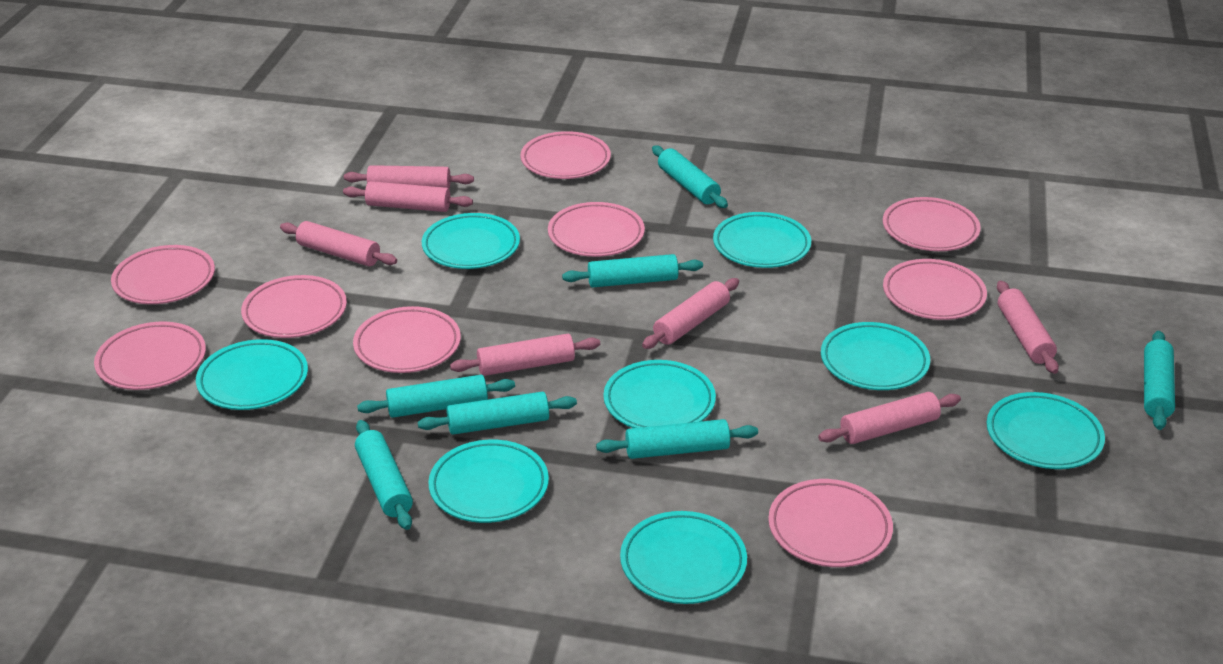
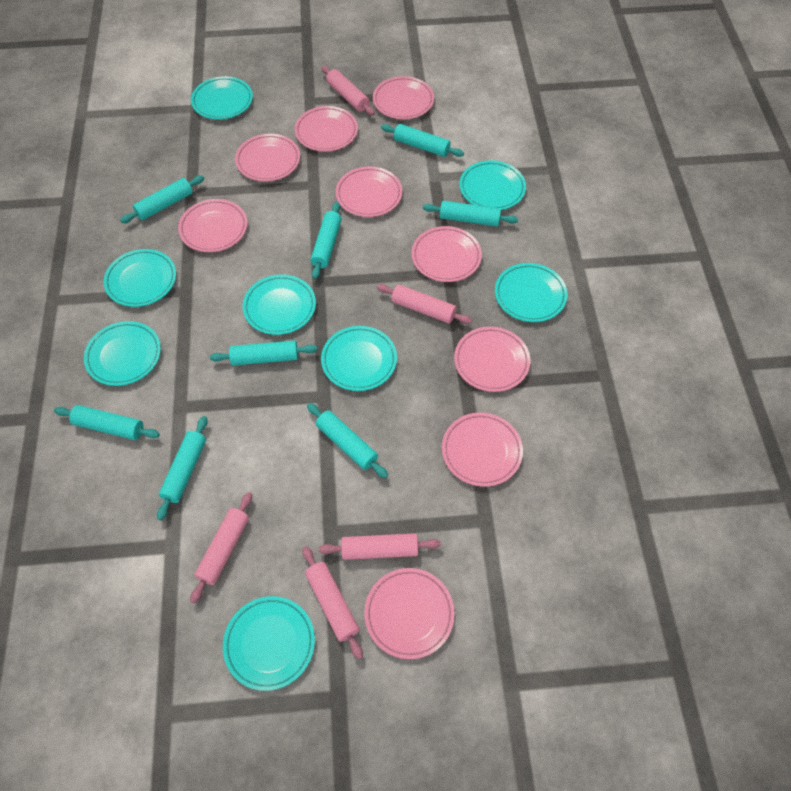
pink rolling pin: [280,221,397,266] [343,181,473,212] [344,165,474,188] [450,334,600,376] [642,278,739,349] [818,392,961,444] [997,281,1059,374] = 7 -> [190,492,252,604] [302,546,363,659] [319,533,441,560] [322,66,375,116] [377,284,472,324] = 5
turquoise rolling pin: [355,420,413,530] [357,375,515,418] [418,392,577,435] [562,254,703,288] [596,419,758,459] [652,146,728,208] [1144,331,1175,430] = 7 -> [54,405,160,440] [120,176,204,223] [157,416,208,520] [210,340,317,366] [307,403,388,478] [311,202,342,279] [381,124,464,157] [423,201,518,226] = 8

